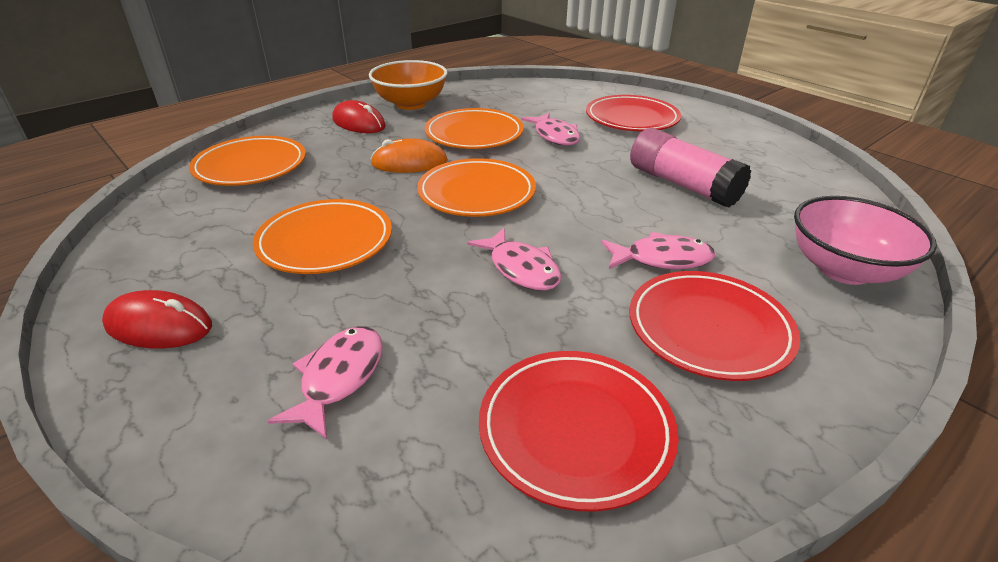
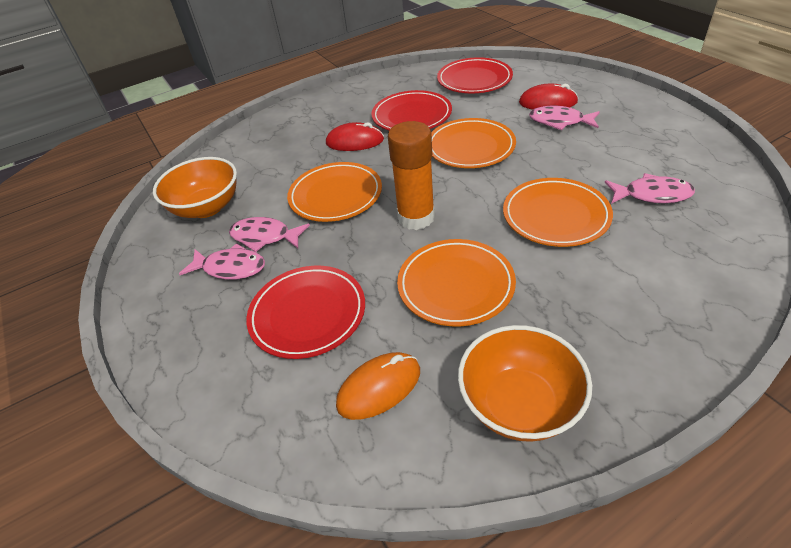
orange bowl: [369,60,447,110] = 1 -> [153,157,237,218] [458,325,592,442] = 2
orange glue stick: none = 0 -> [388,121,435,230] = 1
pink bowl: [794,196,937,285] = 1 -> none = 0
pink glue stick: [630,128,752,207] = 1 -> none = 0

